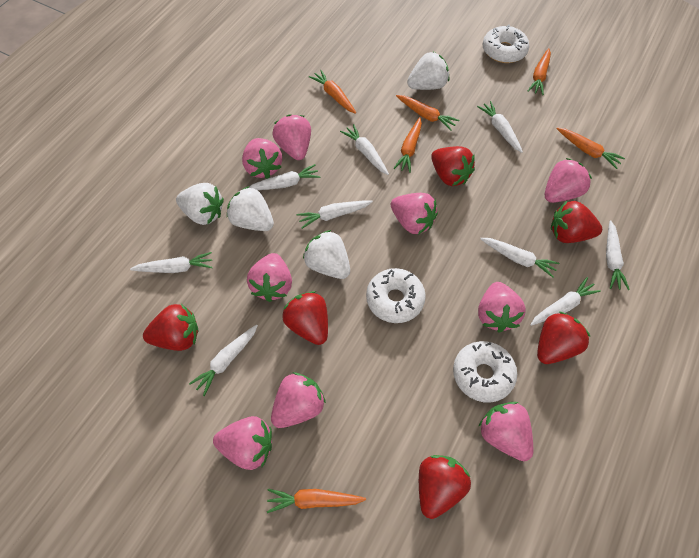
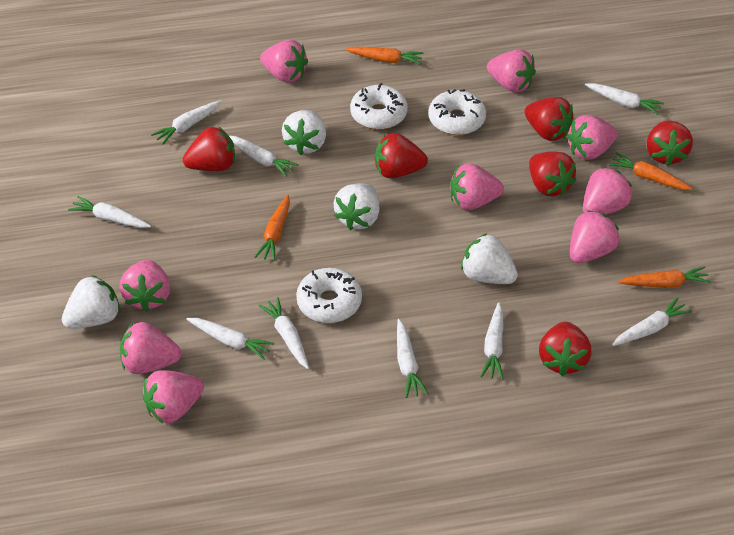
orange carrot: [267,489,366,513] [309,70,356,114] [394,117,422,173] [396,95,459,131] [528,48,551,95] [556,127,625,169] = 6 -> [255,195,290,261] [345,47,423,65] [609,152,693,190] [618,266,711,288] = 4

